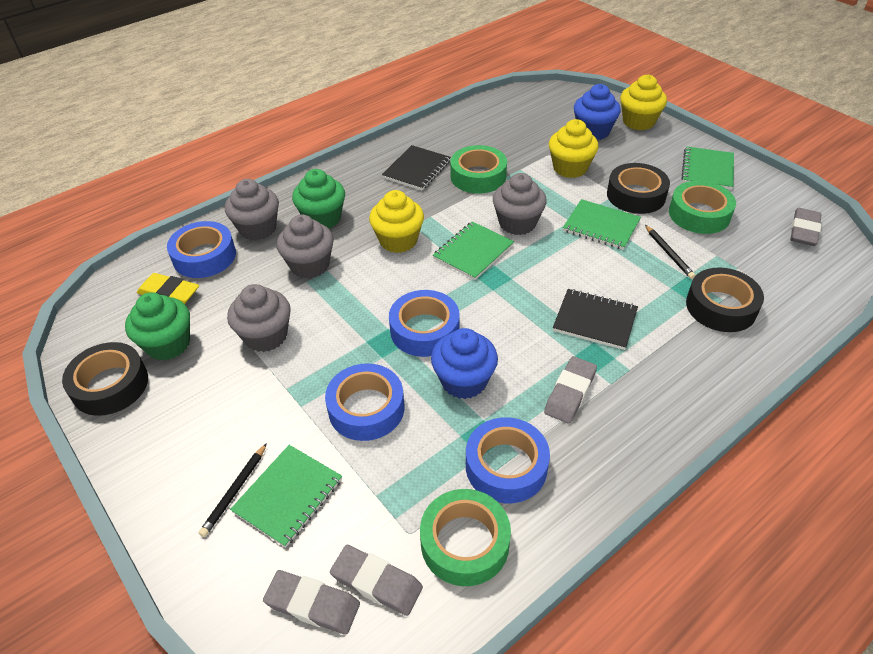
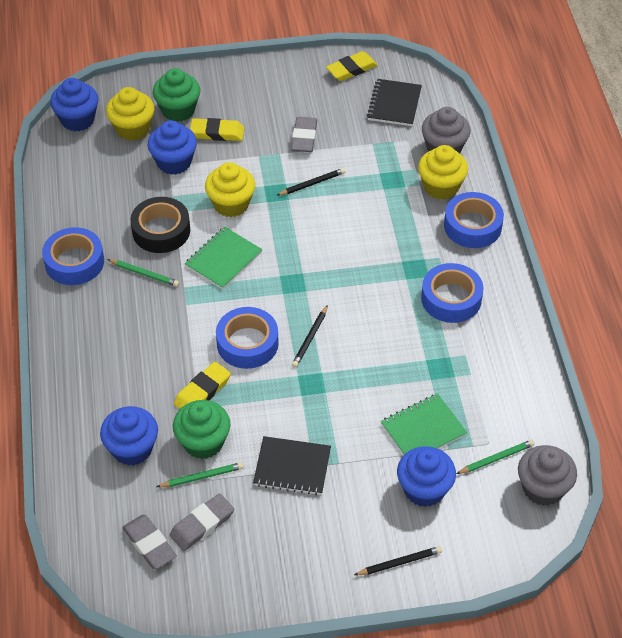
black pencil: [199,443,267,537] [645,225,696,279] = 2 -> [276,168,345,196] [292,305,328,368] [354,546,442,575] = 3
black tape: [62,342,148,416] [607,163,670,214] [686,267,764,332] = 3 -> [130,197,190,253] = 1
blue cupcake: [431,328,498,399] [574,84,621,140] = 2 -> [50,78,99,131] [100,406,158,466] [148,120,197,175] [397,446,456,507] = 4
green notebook: [230,445,342,548] [433,221,514,280] [563,199,641,250] [681,146,734,190] = 4 -> [185,227,263,289] [381,393,467,455] = 2
green pencil: none = 0 -> [107,259,179,287] [157,462,244,487] [456,440,535,474] = 3
green tape: [420,489,511,586] [450,145,507,194] [669,181,736,234] = 3 -> none = 0
grey cupcake: [225,179,279,241] [227,284,291,352] [277,214,334,279] [493,173,547,235] = 4 -> [422,107,470,153] [518,445,577,506] = 2
grey eraser: [263,570,360,635] [330,545,423,616] [544,356,597,424] [790,208,822,246] = 4 -> [122,515,177,569] [170,493,234,551] [291,117,317,152] = 3
yellow eraser: [137,273,199,304] = 1 -> [174,362,231,409] [190,118,244,141] [326,51,378,81] = 3

